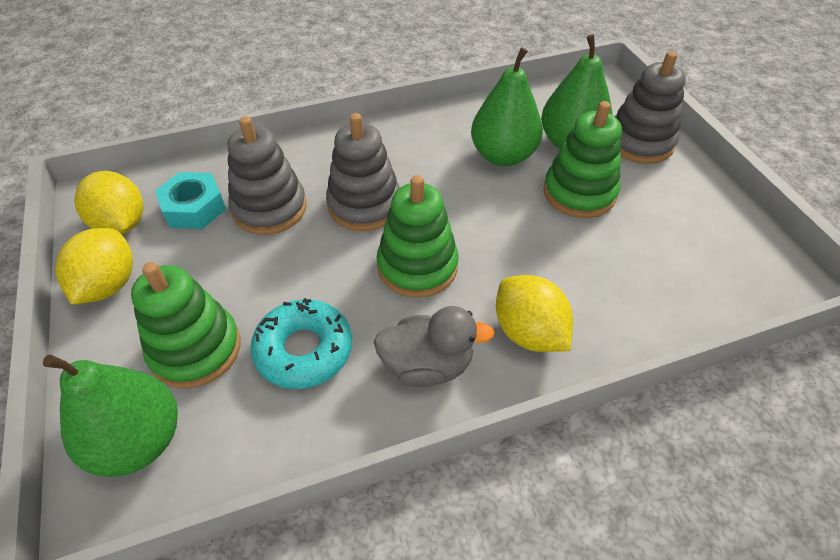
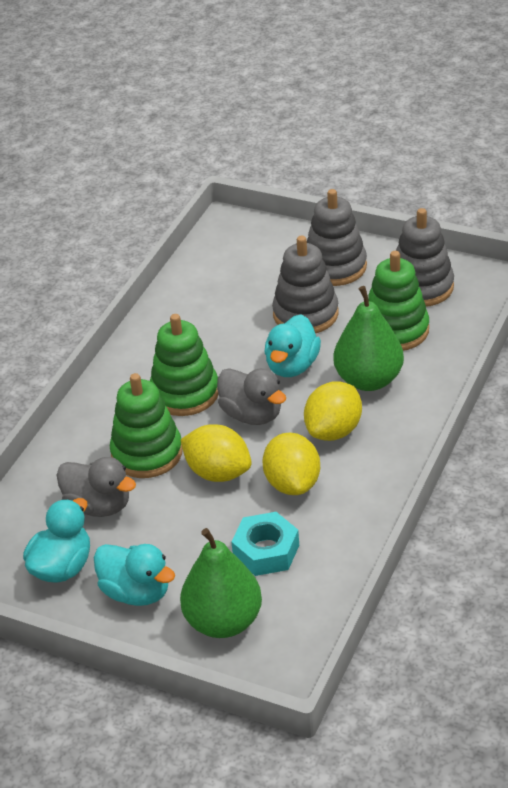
green pear: [43,354,178,477] [471,47,543,166] [541,34,613,149] = 3 -> [180,528,262,638] [334,286,404,391] = 2
grey duck: [374,306,495,387] = 1 -> [57,457,136,517] [217,368,286,425] = 2
turquoise donut: [250,298,352,389] = 1 -> none = 0
turquoise duck: none = 0 -> [23,498,90,583] [94,544,175,606] [264,314,321,377] = 3

